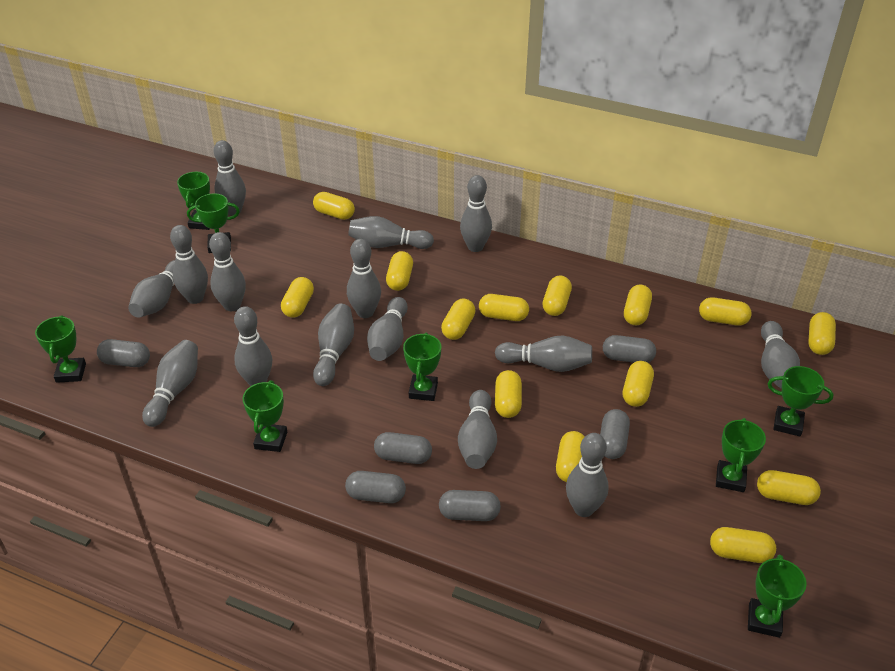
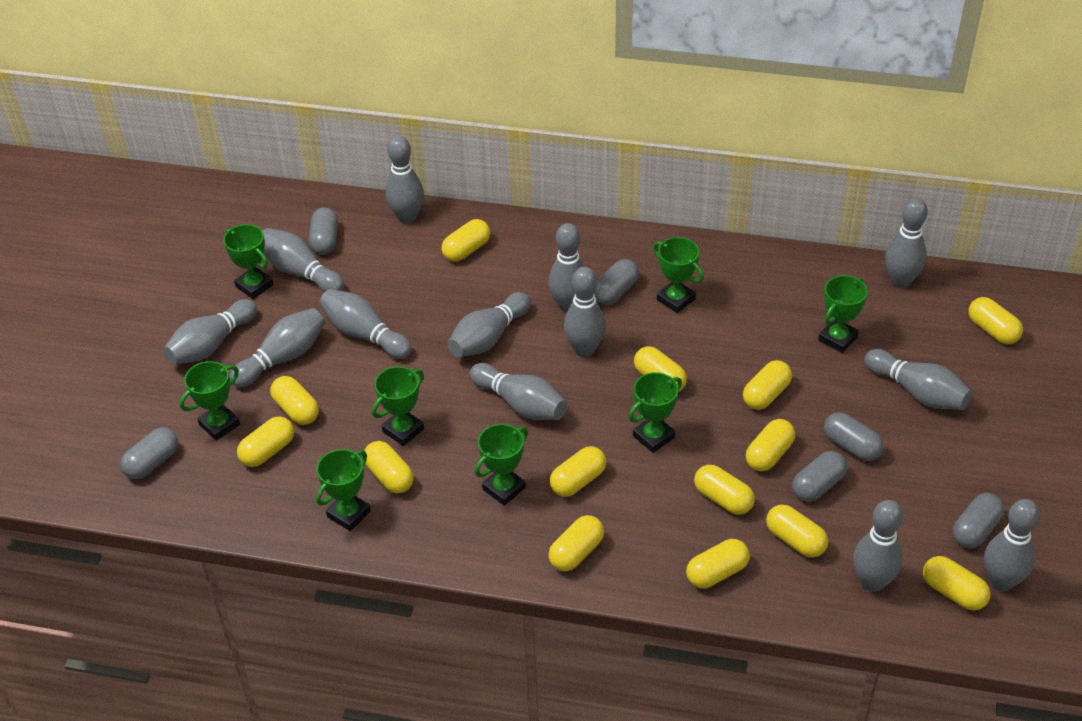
grey bowling pin: [128,260,175,318] [142,340,198,427] [170,225,208,304] [209,232,246,311] [214,140,246,216] [234,306,272,386] [313,304,354,386] [347,239,381,318] [348,216,434,249] [367,297,408,361] [458,390,497,469] [460,175,492,252] [495,335,592,372] [566,433,608,517] [761,321,800,389] = 15 -> [163,299,257,365] [230,308,325,387] [263,228,344,292] [319,289,411,359] [385,136,424,224] [447,292,531,358] [469,363,567,420] [548,223,585,313] [564,267,606,357] [853,500,903,592] [864,349,972,410] [885,198,928,288] [984,499,1040,591] = 13

